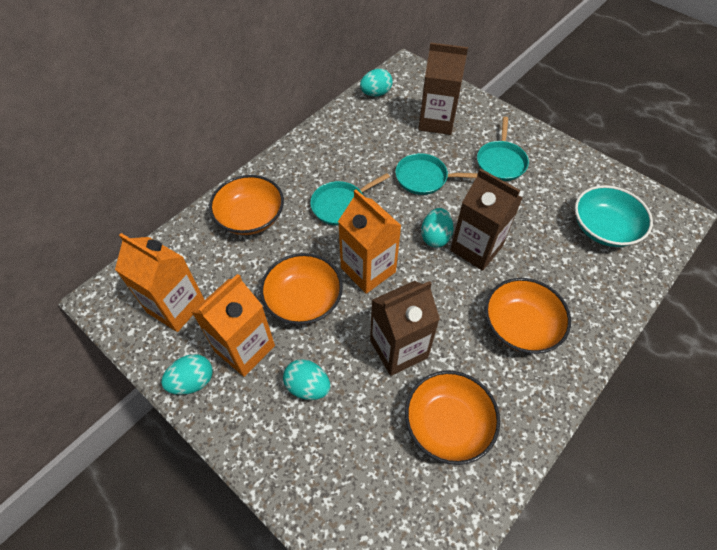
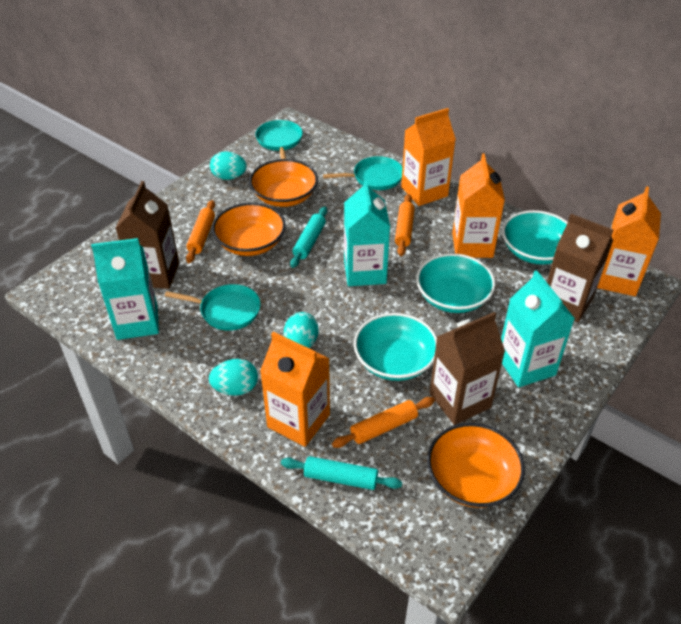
orange bowl: [209,175,284,235] [260,253,343,325] [405,371,500,465] [485,278,571,354] = 4 -> [212,203,286,256] [249,159,318,207] [427,423,525,508] = 3
orange carton: [115,233,205,332] [192,274,275,377] [338,189,402,294] = 3 -> [260,332,330,447] [401,108,456,206] [452,154,505,258] [597,186,661,296] = 4
orange rolling pin: none = 0 -> [186,200,215,263] [332,397,435,448] [395,194,415,256] = 3
turquoise bowl: [575,185,653,247] = 1 -> [354,313,437,381] [416,253,496,313] [502,210,568,265] = 3
turquoise carton: none = 0 -> [91,238,159,340] [344,179,390,286] [501,270,575,387] = 3
turquoise egg: [161,354,213,395] [283,359,330,400] [360,69,392,97] [421,208,453,247] = 4 -> [209,359,258,396] [210,152,247,180] [284,312,319,348] = 3
turquoise rolling pin: none = 0 -> [281,456,402,490] [290,206,327,268] = 2

